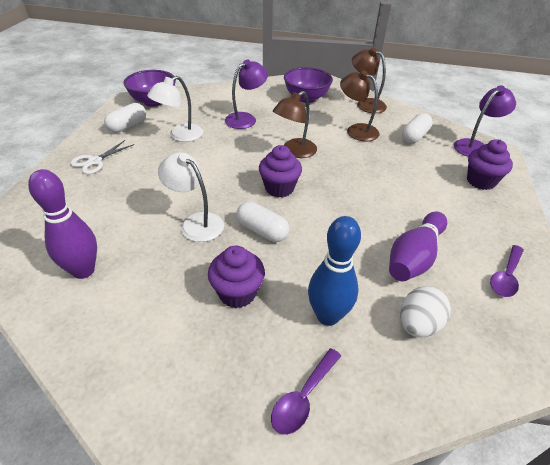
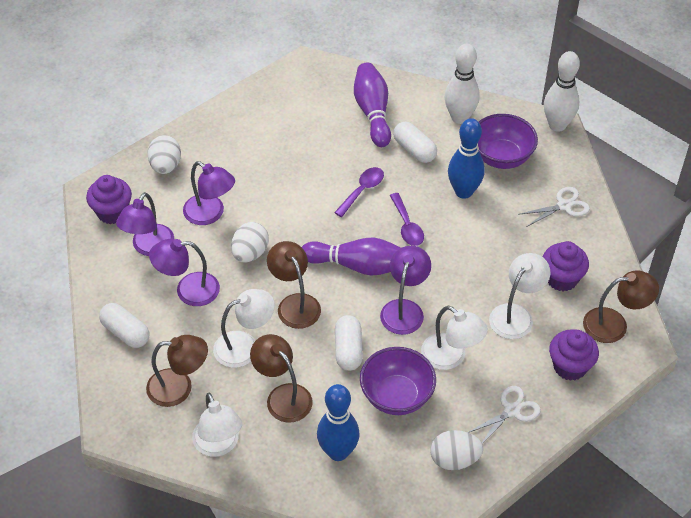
blue bowling pin: [308,216,361,326] = 1 -> [317,384,360,461] [448,118,485,199] = 2
brown lamp: [273,91,317,158] [340,70,380,141] [352,48,387,113] = 3 -> [146,335,208,407] [250,334,313,423] [267,241,321,329] [583,270,659,343] = 4
purple lamp: [225,59,268,129] [454,86,516,157] = 2 -> [116,192,174,256] [149,239,220,306] [183,161,235,225] [380,246,431,335] = 4
white bowling pin: none = 0 -> [445,44,480,124] [544,51,580,132] = 2
white egg: [400,286,451,337] = 1 -> [147,135,181,174] [231,222,269,262] [430,430,483,470] = 3
white lamp: [147,76,203,142] [158,152,224,242] = 2 -> [192,393,242,457] [213,289,275,368] [421,306,488,370] [489,253,550,339] = 4
white scissors: [70,140,134,174] = 1 -> [468,386,541,444] [518,187,590,227] = 2

